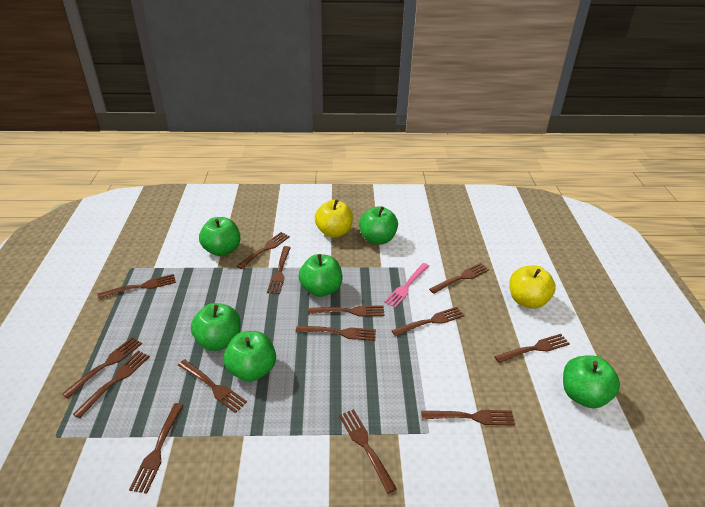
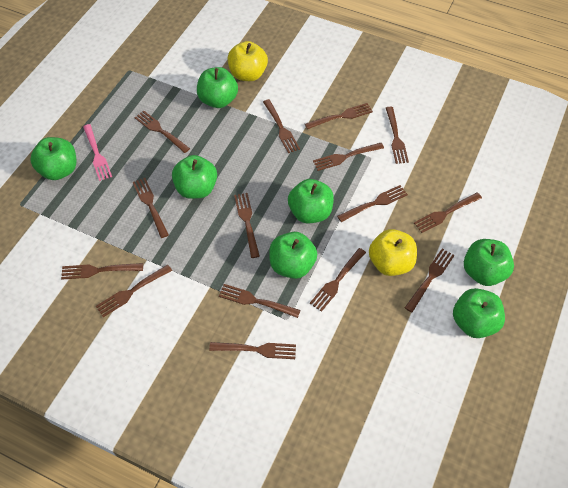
brown fork: [62,337,142,399] [73,351,150,418] [97,274,176,299] [129,403,184,493] [178,359,247,413] [237,232,290,269] [267,246,291,294] [296,326,376,341] [307,306,385,316] [339,409,397,494] [392,307,465,336] [421,410,515,426] [429,263,489,294] [494,334,570,363] = 14 -> [61,263,143,280] [96,264,172,317] [133,178,169,238] [134,111,190,153] [209,342,296,359] [219,284,301,318] [234,193,260,258] [263,99,300,153] [305,103,373,129] [310,248,366,312] [313,143,384,171] [337,185,408,222] [386,107,409,164] [405,249,455,313] [414,192,482,233] = 15
green apple: [191,303,241,351] [199,217,240,256] [224,331,276,382] [299,254,342,297] [359,206,398,244] [563,356,620,408] = 6 -> [30,137,76,180] [172,155,217,199] [197,67,238,108] [269,232,317,279] [288,179,334,223] [453,288,505,338] [464,239,514,286] = 7

